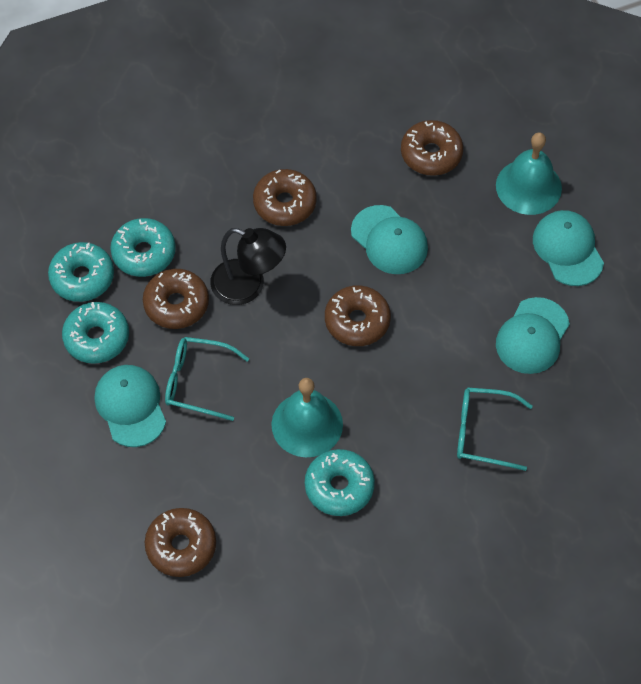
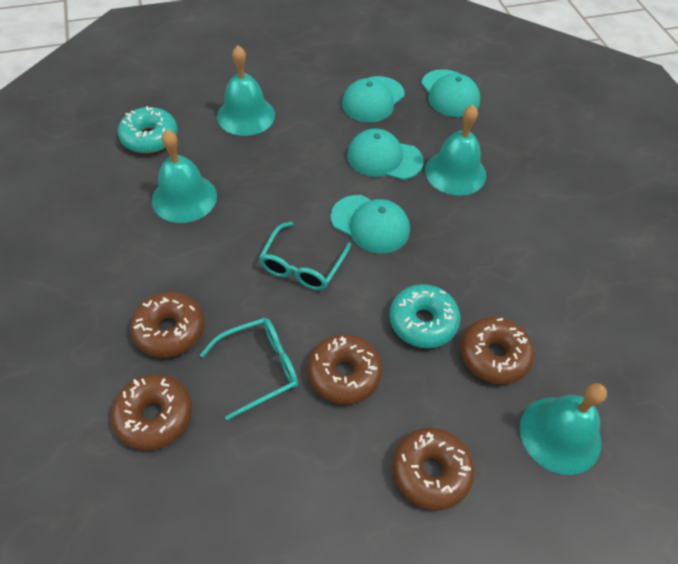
black lamp: [210,228,286,305] = 1 -> none = 0
turquoise bell: [271,378,343,457] [496,132,562,215] = 2 -> [152,130,217,223] [217,46,275,136] [425,105,486,196] [520,383,607,475] = 4
turquoise donut: [48,242,114,302] [62,302,129,364] [110,218,176,277] [305,449,375,516] = 4 -> [118,106,178,153] [390,284,460,348] = 2

